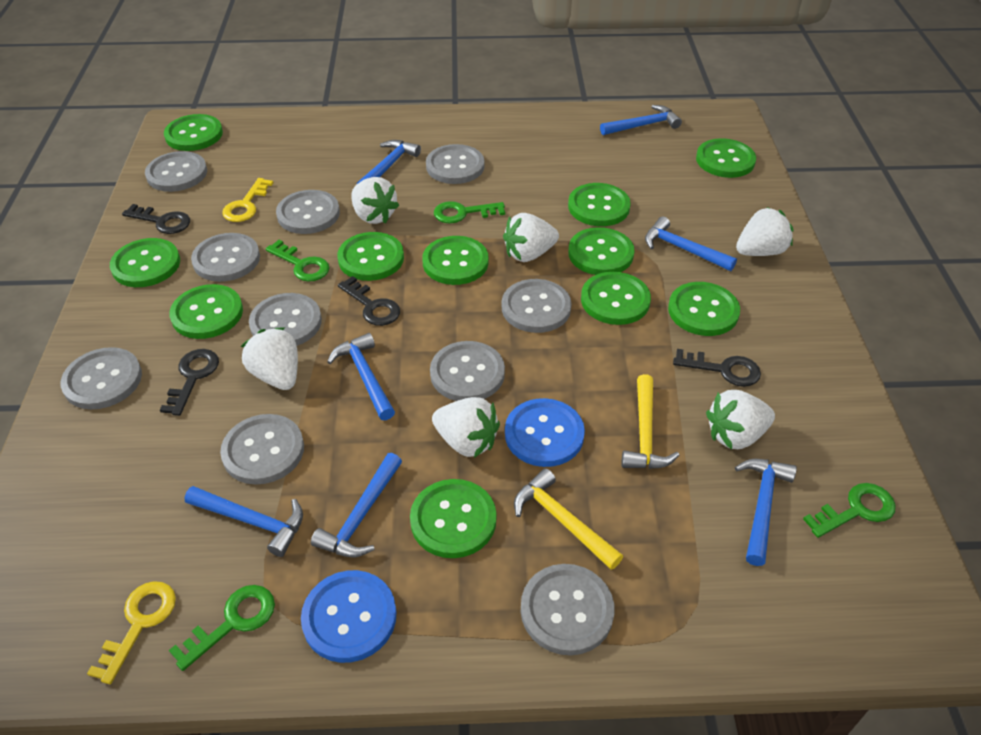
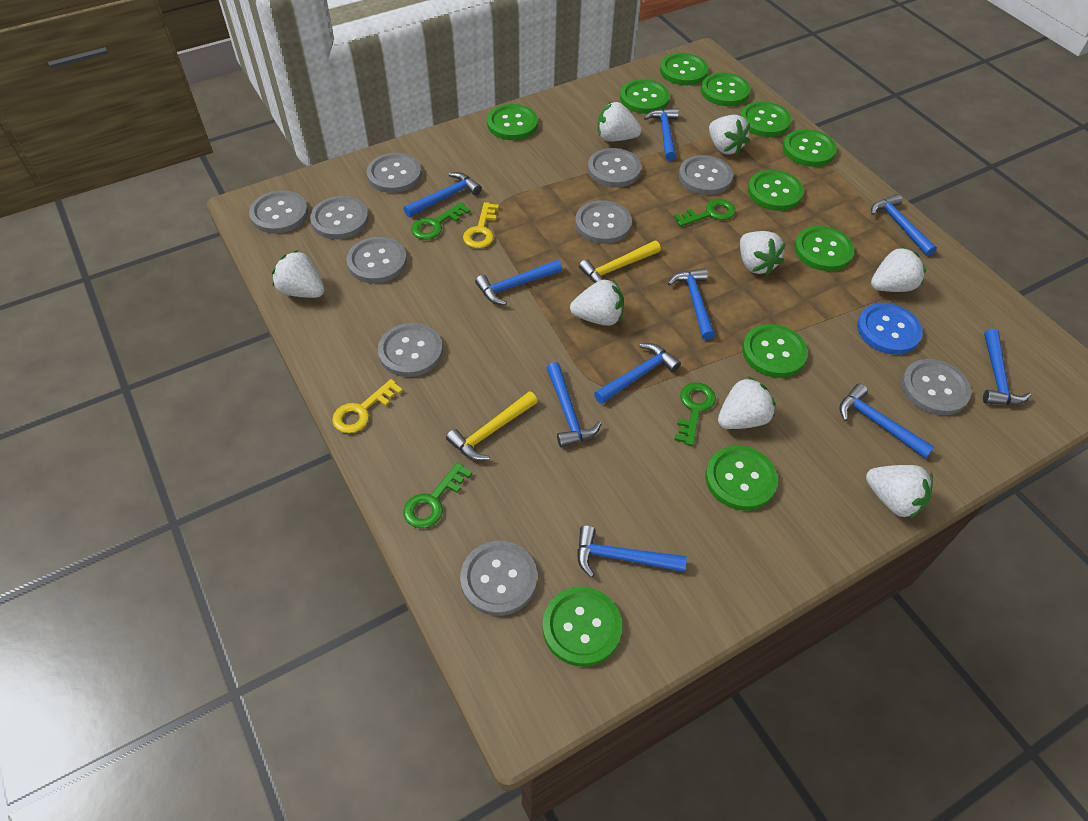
black key: [122,204,190,234] [160,349,219,416] [338,276,400,326] [673,349,761,387] = 4 -> none = 0
blue button: [301,570,396,663] [505,398,585,467] = 2 -> [857,303,923,355] = 1
blue hammer: [184,486,303,557] [311,453,402,557] [327,333,395,420] [356,140,421,185] [600,105,682,135] [645,216,737,271] [735,459,797,566] = 7 -> [404,172,482,217] [475,260,562,305] [547,362,602,447] [577,525,687,578] [594,343,681,404] [644,108,679,161] [668,268,715,340] [839,384,934,458] [871,194,937,256] [983,329,1031,405] = 10
white strawberry: [241,327,298,390] [351,177,399,224] [432,397,500,458] [503,213,559,262] [706,390,775,449] [736,207,794,256] = 6 -> [272,250,324,298] [570,279,624,326] [598,102,642,142] [709,115,750,155] [718,376,776,429] [740,231,786,275] [866,465,933,520] [871,247,926,292] = 8

